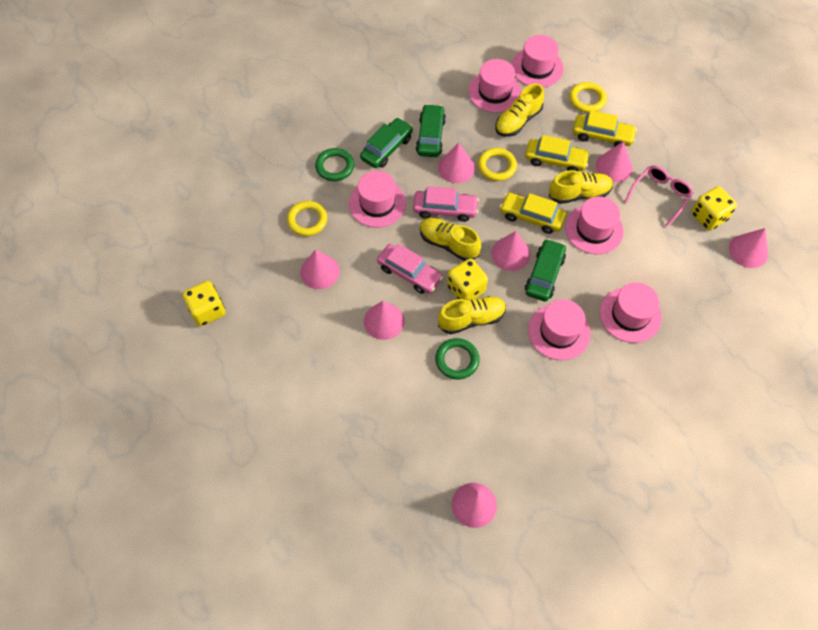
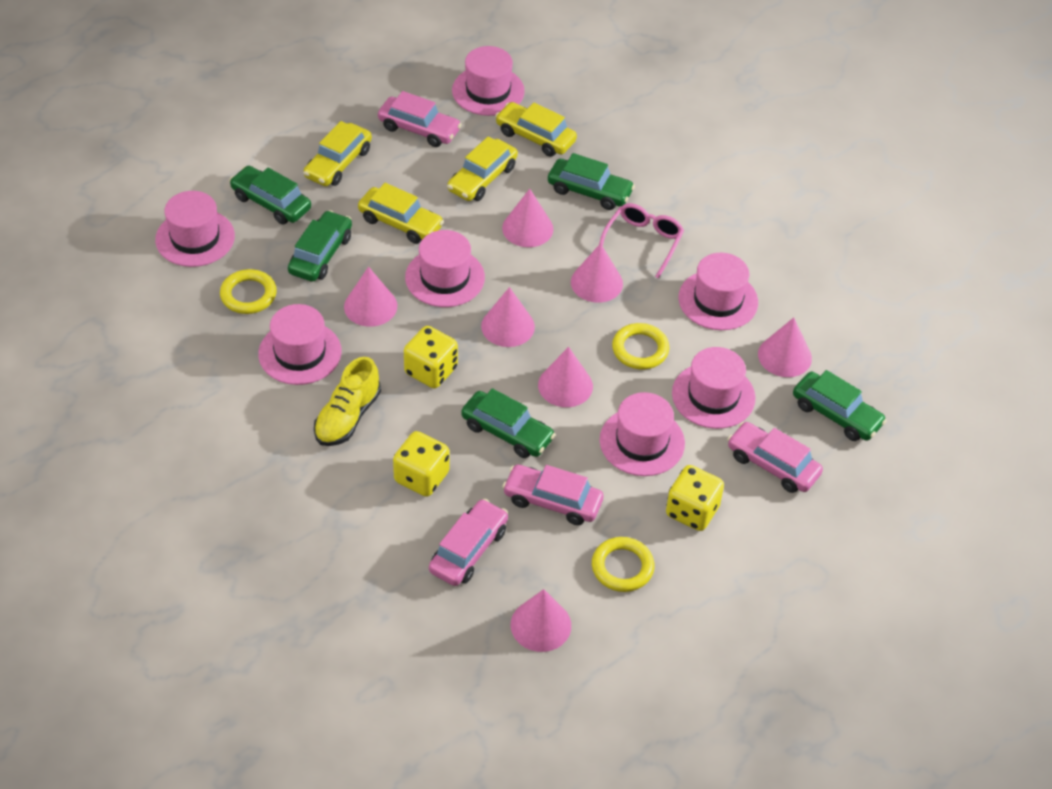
green car: [360,118,413,168] [416,104,446,157] [525,239,566,301] = 3 -> [229,166,311,224] [288,210,352,282] [461,388,556,458] [548,153,635,210] [793,370,887,441] = 5
green ring: [315,148,354,181] [435,338,480,380] = 2 -> none = 0
pink car: [377,244,443,294] [413,186,479,222] = 2 -> [378,91,462,147] [429,499,508,586] [502,465,603,525] [728,422,823,493] = 4
pink hat: [349,170,406,228] [468,59,521,113] [511,35,564,88] [528,299,591,360] [565,196,624,254] [600,282,662,343] = 6 -> [155,191,235,267] [258,304,342,385] [405,230,485,307] [452,46,525,116] [600,392,685,476] [672,347,756,429] [678,253,758,330] = 7
yellow car: [499,193,567,234] [525,135,590,171] [573,110,637,147] = 3 -> [303,121,372,186] [358,183,444,244] [447,136,518,201] [495,102,577,157] = 4
yellow shoe: [420,218,481,261] [438,296,506,334] [495,84,544,137] [549,170,613,204] = 4 -> [314,357,381,446] = 1

